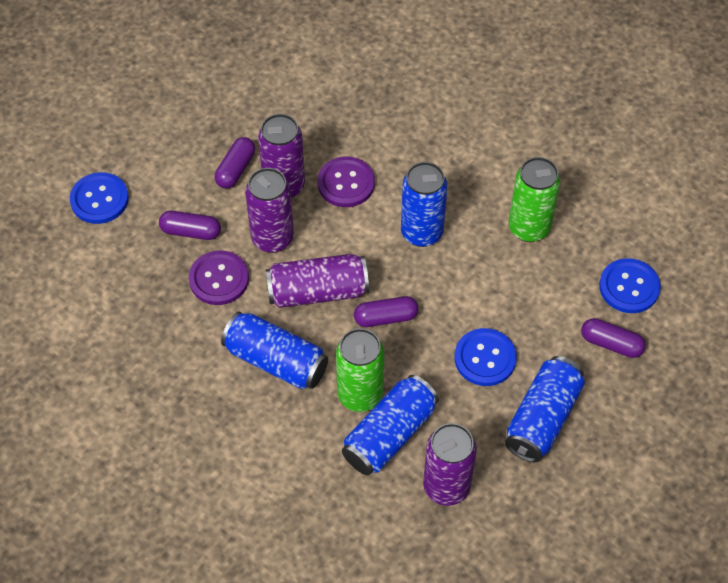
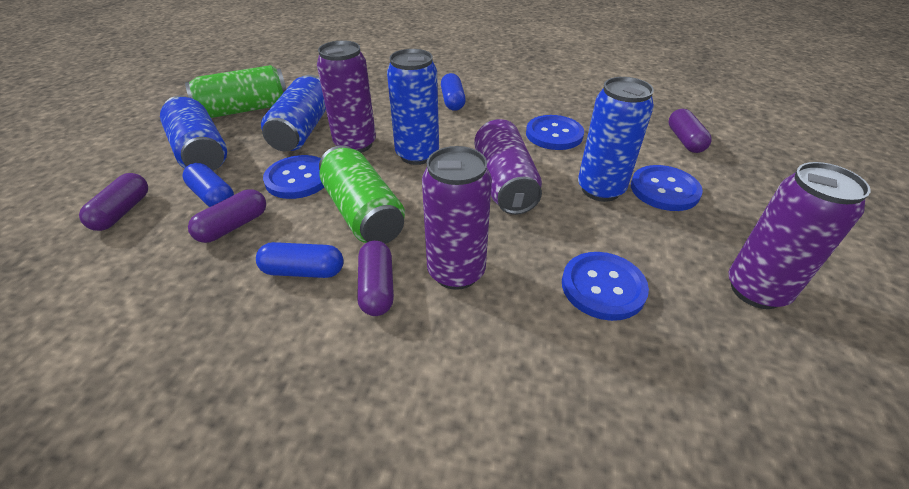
blue button: [70,172,129,224] [455,328,517,386] [599,258,661,313] = 3 -> [263,155,324,199] [526,115,584,150] [562,252,649,321] [631,165,703,211] = 4
blue capsule: none = 0 -> [182,163,234,207] [256,242,344,278] [441,73,466,111] = 3
purple button: [189,251,249,305] [317,157,375,207] = 2 -> none = 0

